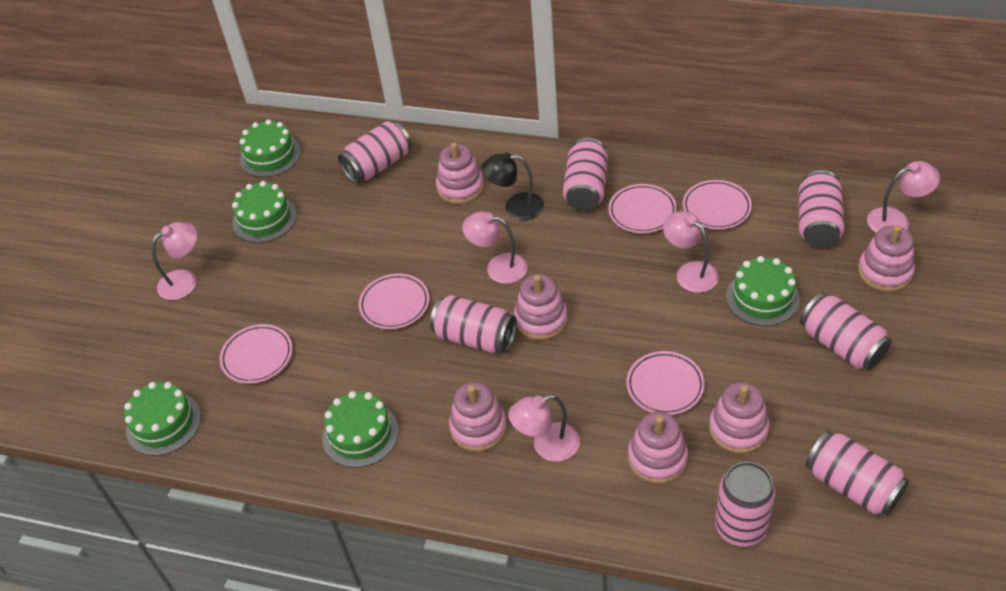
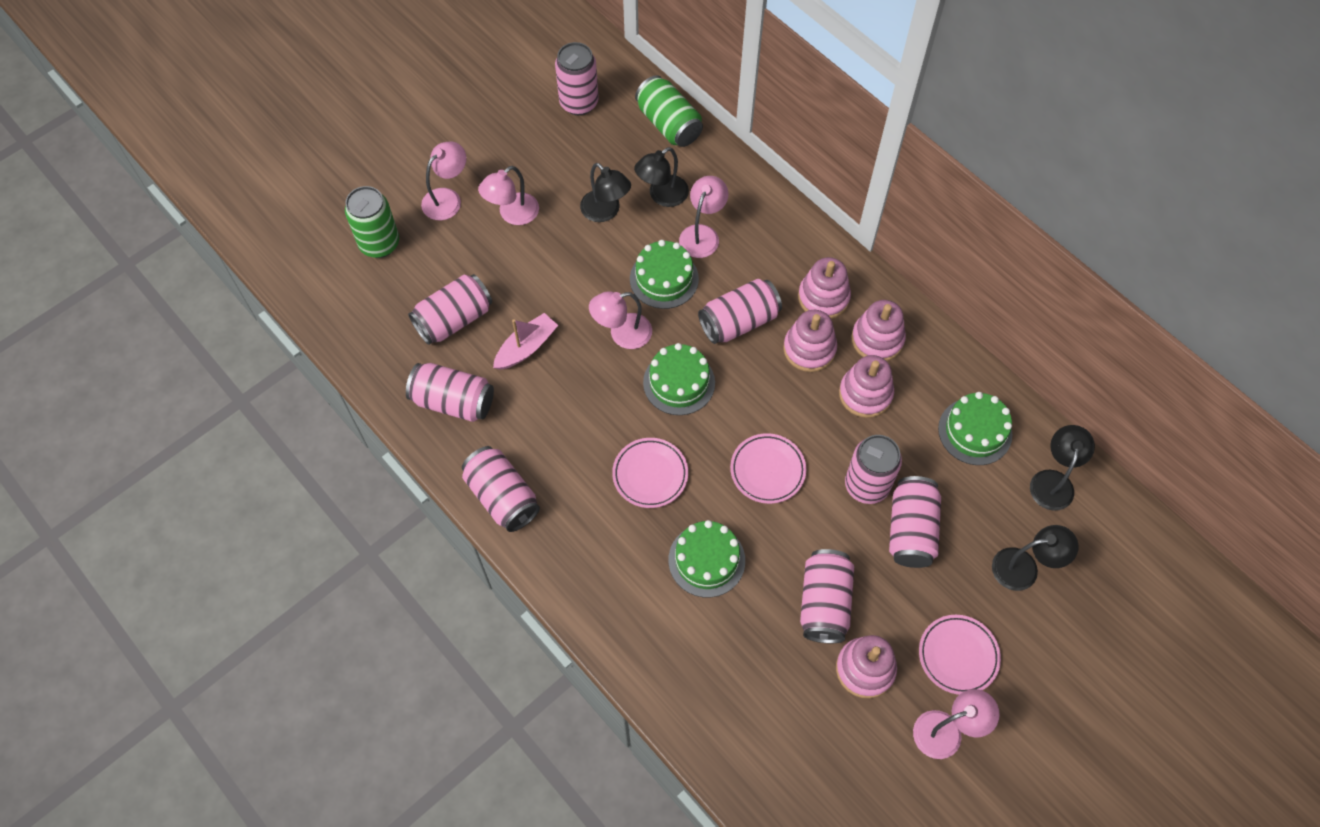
black lamp: [482,153,544,220] = 1 -> [580,163,631,222] [634,147,689,207] [992,525,1079,591] [1030,425,1095,511] = 4
green cake: [124,382,201,456] [232,181,297,243] [240,119,301,177] [322,391,399,468] [726,256,800,326] = 5 -> [630,240,699,309] [643,343,715,415] [668,520,745,598] [938,392,1012,465] = 4
green can: none = 0 -> [345,186,399,258] [635,75,703,147] = 2
pink boat: none = 0 -> [493,313,558,370] = 1
pink can: [338,121,411,183] [430,295,517,353] [563,138,608,211] [715,462,775,547] [798,170,844,248] [800,293,891,370] [805,430,909,515] = 7 -> [406,363,494,422] [408,274,492,345] [462,446,540,532] [555,42,599,115] [698,279,782,344] [800,549,854,643] [845,435,902,504] [889,476,941,568] = 8
pink plate: [219,324,293,384] [359,273,430,329] [608,184,677,234] [626,351,705,415] [683,180,752,230] = 5 -> [612,438,688,508] [730,433,806,504] [919,615,1001,695] = 3
pink stacking toy: [436,142,484,204] [449,382,507,452] [514,274,568,340] [628,411,688,484] [709,382,770,453] [858,225,915,292] = 6 -> [783,310,837,372] [798,257,851,319] [836,635,897,699] [839,355,894,418] [852,300,906,361] = 5

